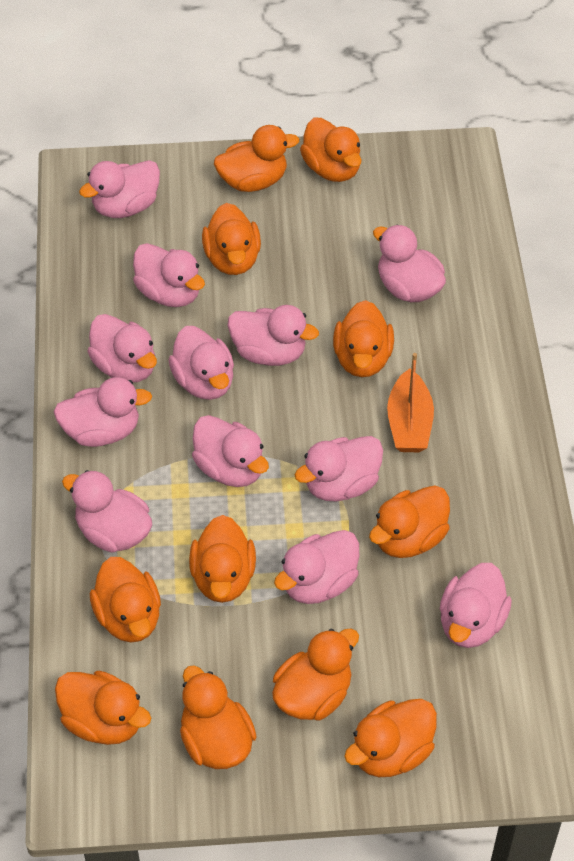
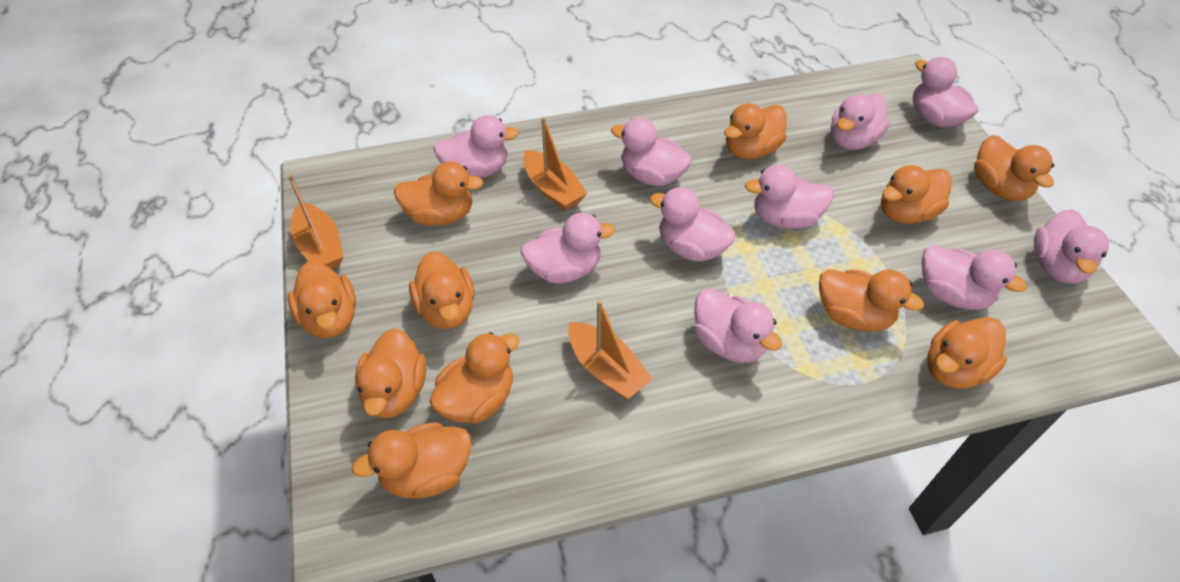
orange boat: [387,353,434,452] = 1 -> [288,174,343,269] [523,117,588,211] [568,300,653,399] = 3
pink duck: [54,377,152,447] [62,470,152,553] [79,160,160,218] [88,314,157,382] [133,243,205,307] [168,326,234,400] [192,415,269,487] [228,305,319,366] [274,530,359,604] [295,436,383,501] [373,225,446,302] [440,563,512,648] = 12 -> [433,115,519,178] [521,213,615,284] [611,117,692,186] [650,187,736,262] [694,288,782,363] [745,165,834,229] [831,94,890,150] [913,57,978,128] [921,244,1027,310] [1034,209,1109,284] = 10

